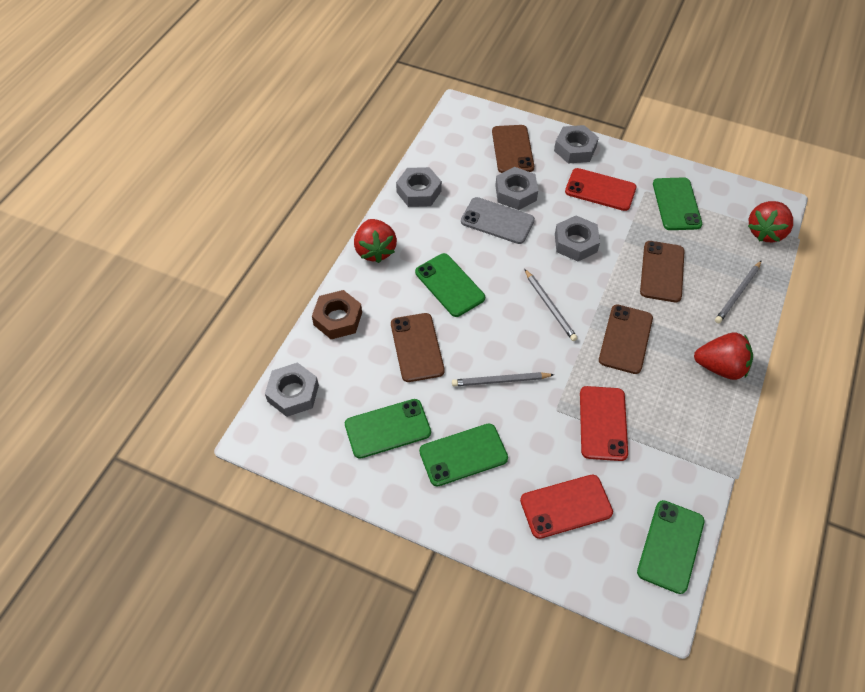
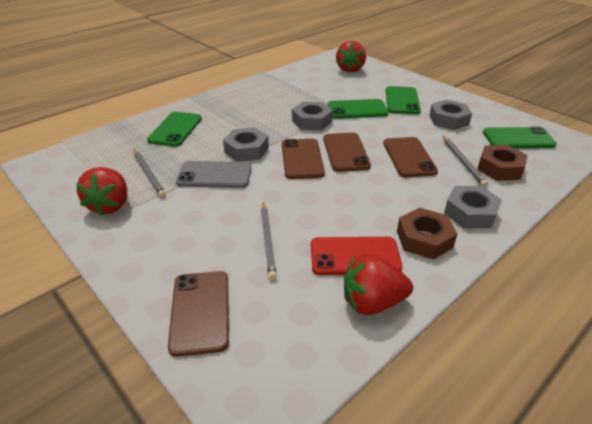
brown nut: [312,290,362,339] = 1 -> [397,208,457,259] [477,145,528,181] = 2
green phone: [345,399,431,459] [415,253,485,317] [419,424,508,486] [637,500,705,594] [653,177,702,230] = 5 -> [147,112,202,147] [328,99,388,119] [386,86,421,114] [483,127,557,148] = 4
grey nut: [265,362,319,417] [396,167,442,207] [495,167,538,210] [554,125,599,164] [555,216,600,261] = 5 -> [223,128,269,162] [292,102,333,131] [429,100,472,130] [444,186,502,228] = 4
red phone: [520,475,613,539] [565,168,637,211] [580,386,628,461] = 3 -> [311,237,402,275] = 1

